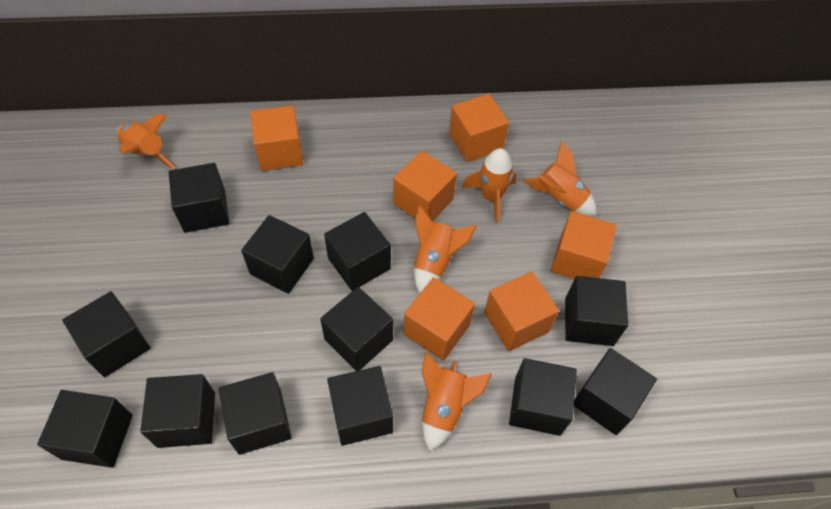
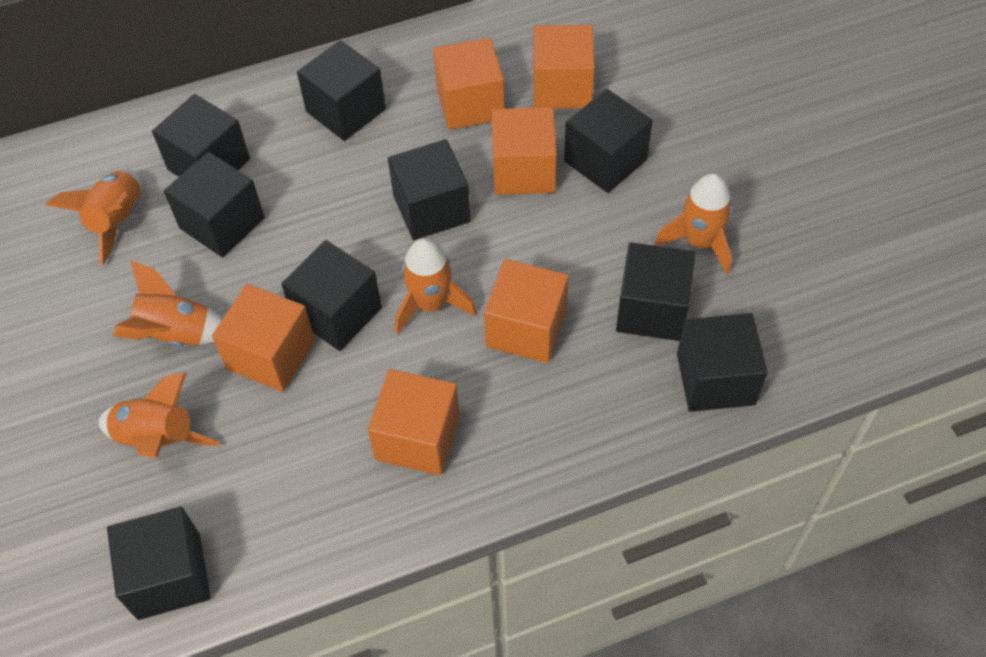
black cube: [37,390,133,468] [62,291,151,377] [140,374,215,448] [169,163,230,233] [219,372,292,455] [241,215,314,294] [320,287,393,371] [324,212,391,291] [327,366,393,446] [509,358,577,436] [565,276,628,346] [574,348,657,435] = 12 -> [107,506,211,620] [152,94,250,177] [164,152,265,257] [281,240,382,351] [297,40,386,141] [388,139,471,240] [564,89,653,193] [616,242,696,341] [677,313,768,412] = 9

